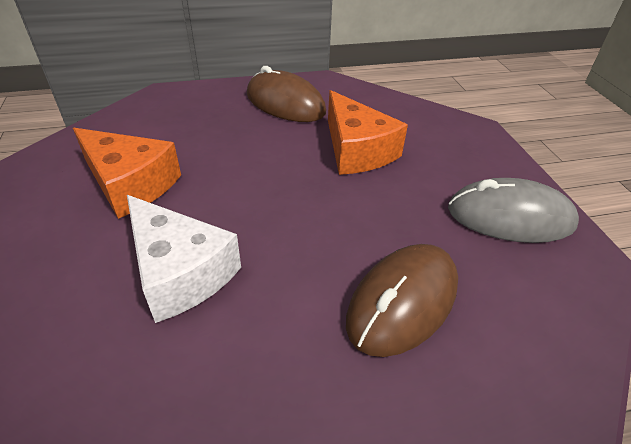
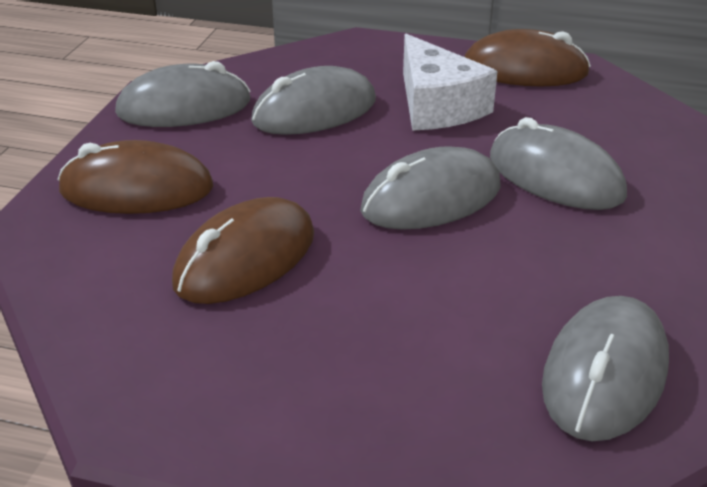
brown mouse: [247,66,326,122] [346,244,458,357] = 2 -> [57,140,213,214] [172,197,314,304] [465,29,591,86] = 3
grey mouse: [448,178,579,243] = 1 -> [115,61,250,127] [251,66,376,135] [360,146,500,230] [490,117,627,210] [542,296,669,441] = 5
orange cheese: [73,128,181,219] [328,90,408,175] = 2 -> none = 0

